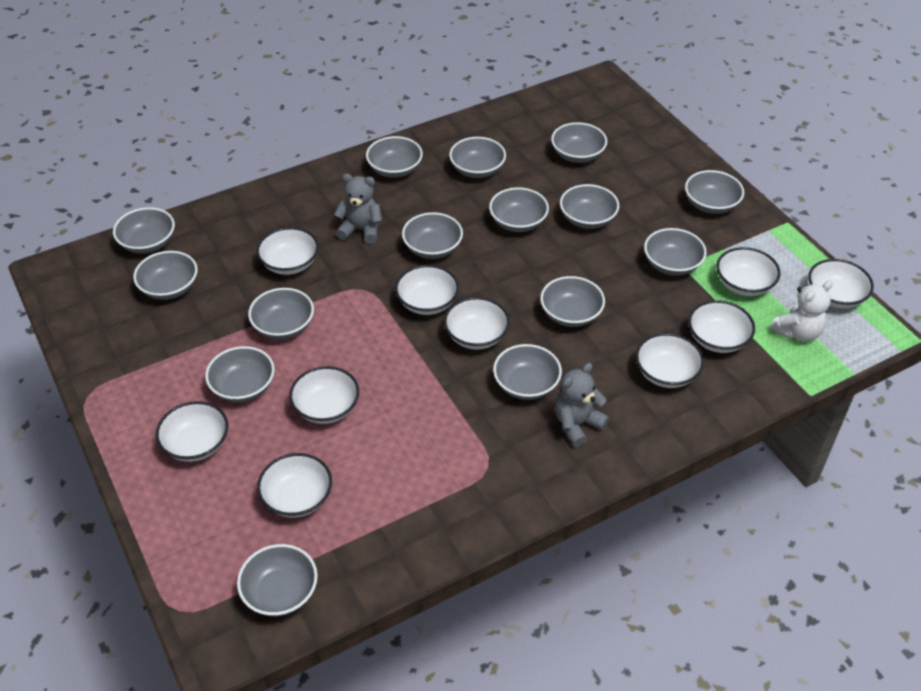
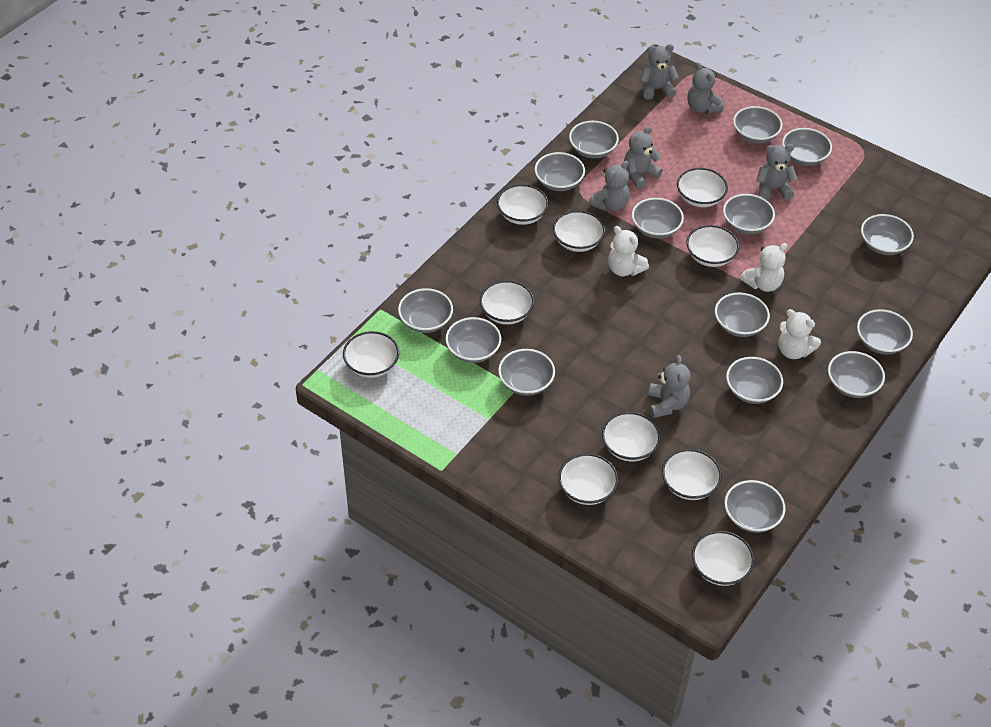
grey teddy bear: [334,174,382,244] [555,363,609,447] = 2 -> [589,161,630,211] [624,126,663,189] [640,44,679,100] [648,355,690,418] [687,63,724,114] [756,144,798,200] = 6
white teddy bear: [770,280,833,342] = 1 -> [608,226,649,276] [740,243,788,292] [779,309,821,359] = 3

